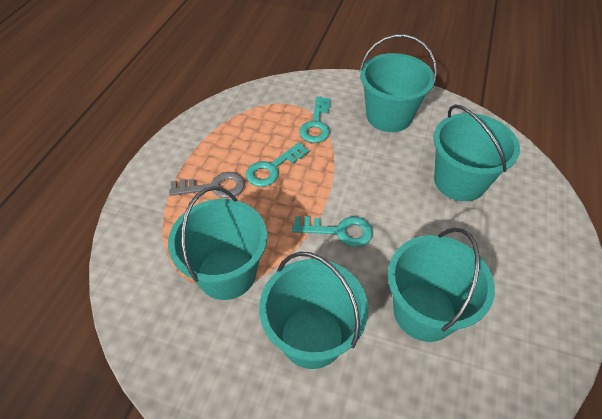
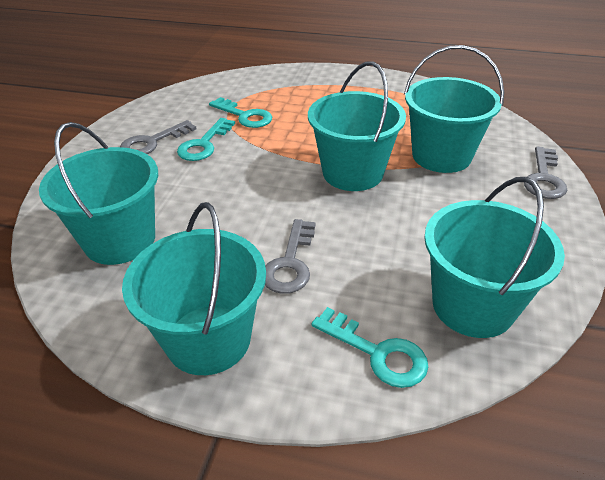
grey key: [169,172,245,198] = 1 -> [120,120,196,154] [265,219,315,294] [524,147,567,199] = 3

